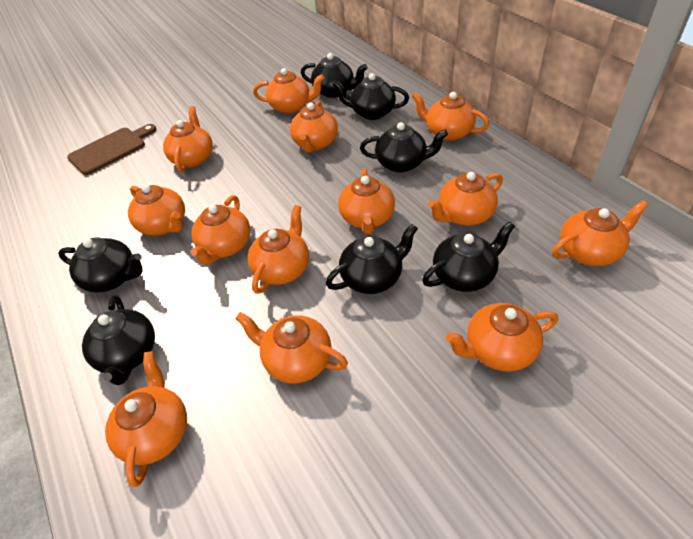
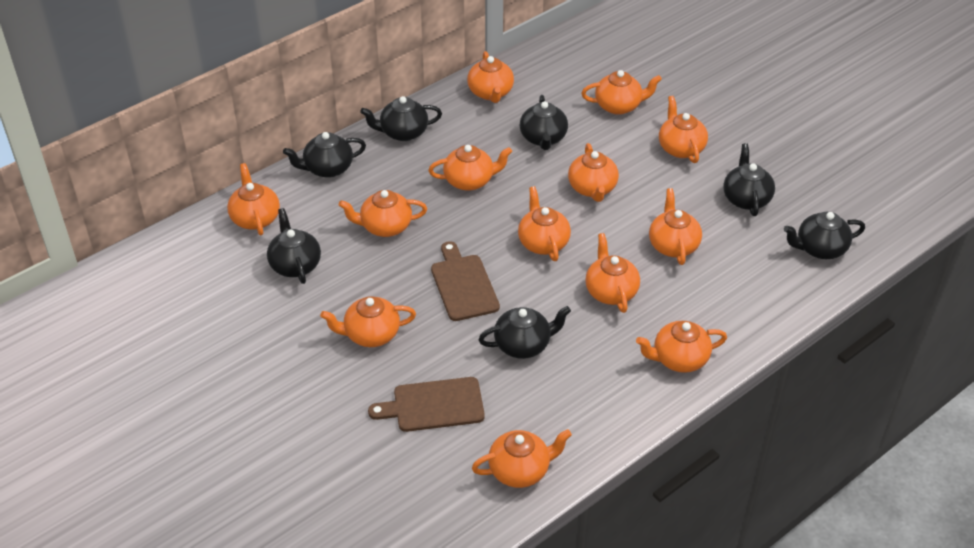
brown cutting board: [67,124,156,175] = 1 -> [368,377,485,432] [431,241,500,321] = 2

